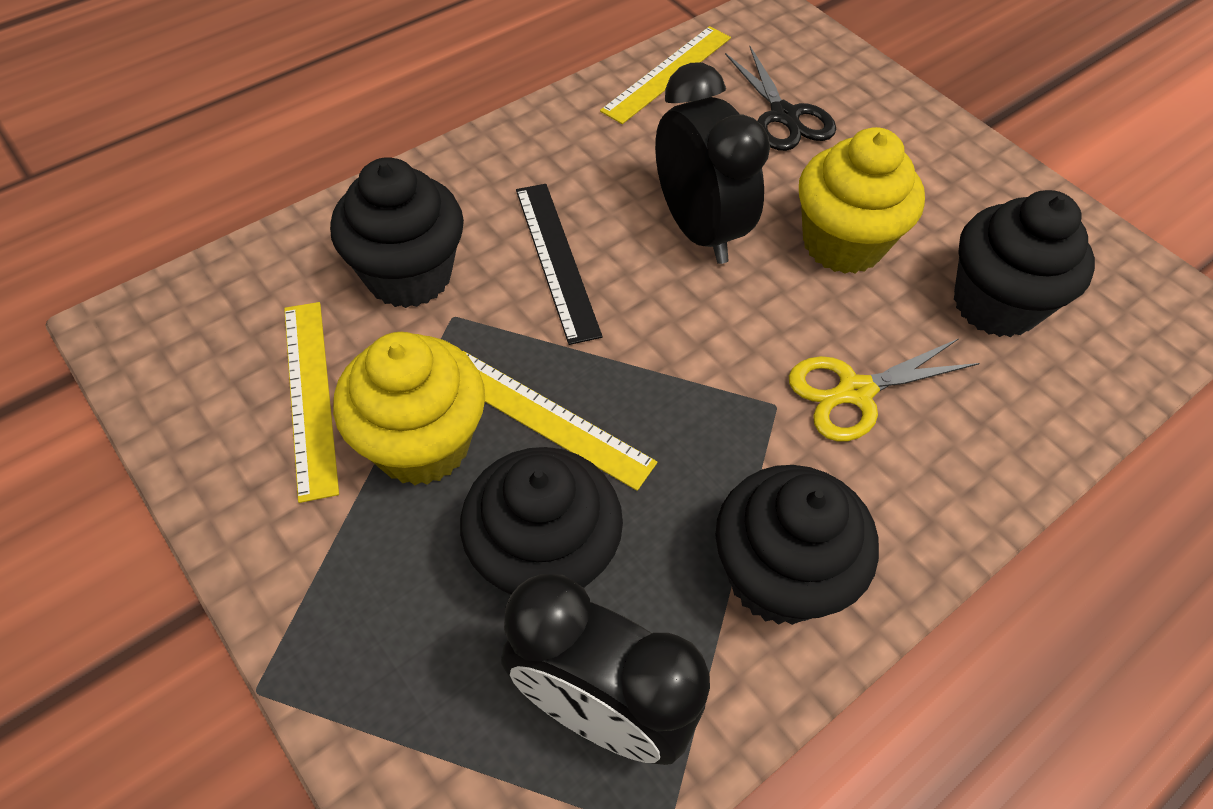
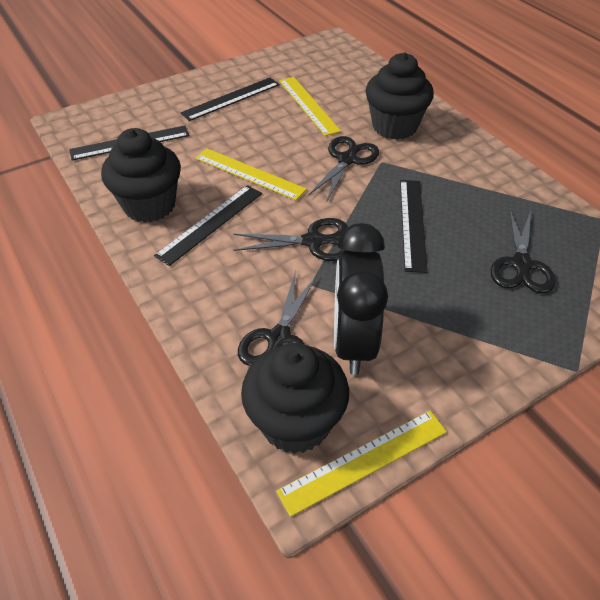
black clock: [501,574,710,765] [655,62,770,264] = 2 -> [334,223,388,375] = 1
black cupcake: [330,157,464,308] [460,447,623,595] [715,465,879,625] [954,190,1095,337] = 4 -> [101,128,181,223] [241,343,349,454] [366,53,434,140] = 3
black ruler: [516,184,603,345] = 1 -> [69,125,189,161] [154,185,262,266] [180,78,280,121] [400,180,428,273] = 4
black scissors: [725,46,836,151] = 1 -> [233,218,348,261] [238,271,317,366] [308,136,379,202] [491,208,555,294] = 4
yellow cupcake: [333,332,485,485] [799,127,925,274] = 2 -> none = 0
yellow scissors: [789,339,980,441] = 1 -> none = 0

